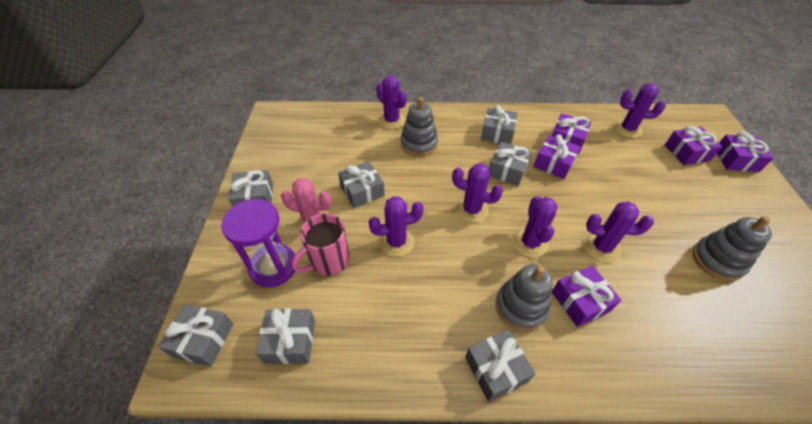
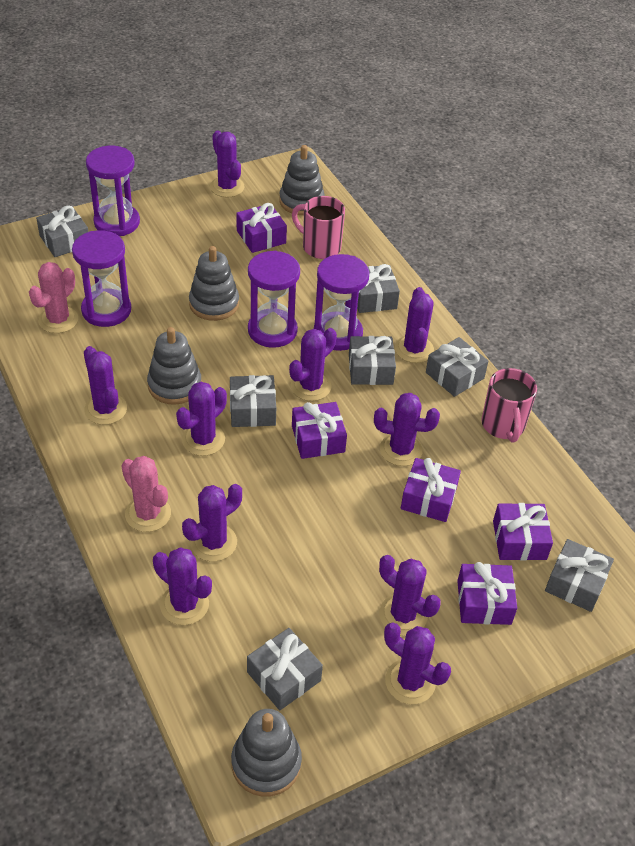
grey stacking toy: [401,97,438,157] [495,264,553,331] [692,216,772,281] = 3 -> [147,327,202,405] [189,246,239,321] [231,709,302,797] [279,145,325,215] = 4
pink cactus: [281,178,332,233] = 1 -> [29,262,78,333] [121,456,171,532] = 2
pink mug: [292,213,350,275] = 1 -> [292,196,345,259] [481,368,537,442] = 2
purple cactus: [369,196,424,257] [376,75,407,129] [452,164,503,223] [513,196,558,257] [584,202,654,262] [614,84,666,138] = 6 -> [84,346,127,425] [153,547,212,625] [176,382,227,456] [182,484,242,562] [210,130,244,197] [289,328,337,401] [374,393,440,466] [379,555,441,636] [384,623,451,704] [395,287,434,363] = 10
purple hourglass: [221,199,295,287] = 1 -> [72,230,131,327] [86,146,140,236] [248,251,300,348] [314,254,369,351] = 4

